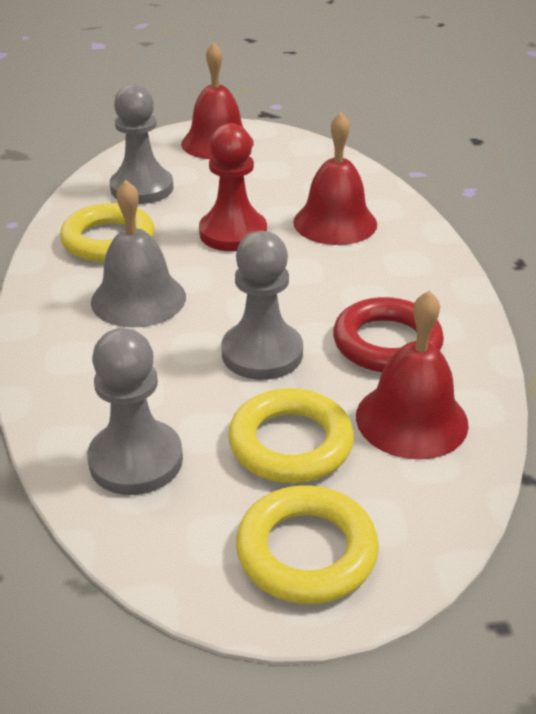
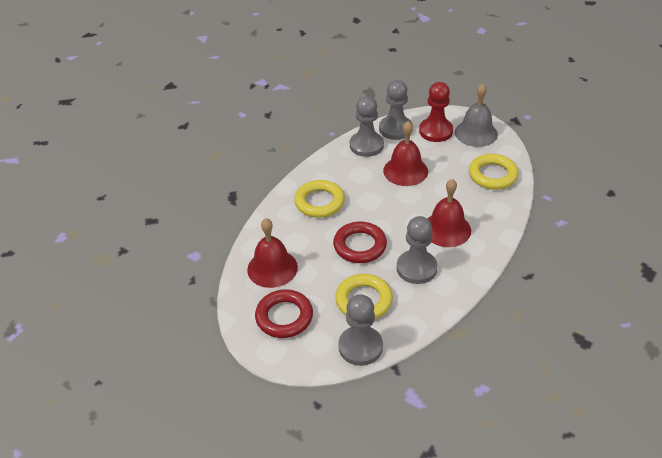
grey pawn: [87,328,183,495] [109,84,173,204] [221,231,303,380] = 3 -> [338,294,383,366] [350,96,384,157] [379,80,413,140] [397,216,438,284] = 4
red ring: [333,297,444,372] = 1 -> [255,289,313,338] [333,222,387,263] = 2

